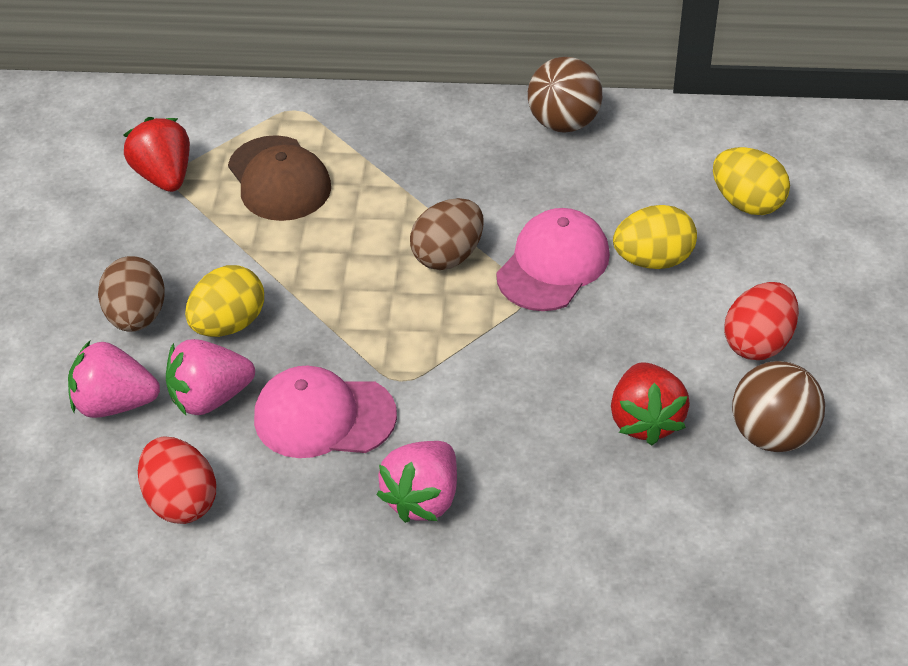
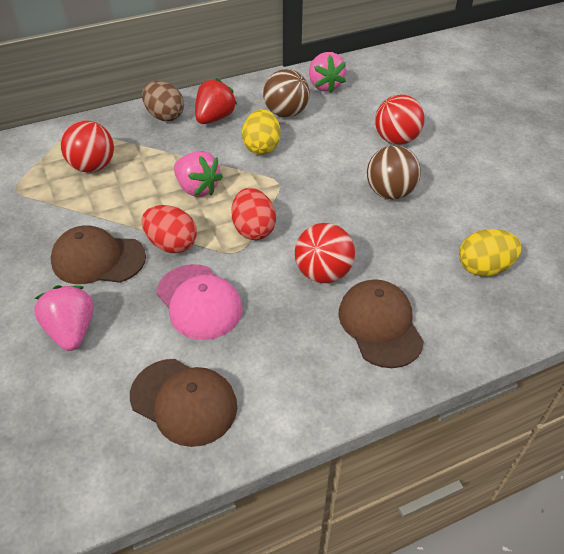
brown cap: [228,135,331,221] = 1 -> [51,225,146,284] [130,359,237,447] [338,279,424,368] = 3
brown egg: [98,256,165,332] [410,198,484,270] = 2 -> [142,81,184,121] = 1
pink cap: [254,366,397,458] [496,208,610,311] = 2 -> [156,264,243,340] = 1
red ball: none = 0 -> [61,120,114,173] [295,223,355,283] [375,95,425,145] = 3
red strawberry: [123,117,190,192] [611,362,690,445] = 2 -> [195,78,237,124] = 1
yellow egg: [185,265,264,337] [613,205,697,269] [713,147,790,215] = 3 -> [242,109,280,155] [459,229,522,276] = 2

